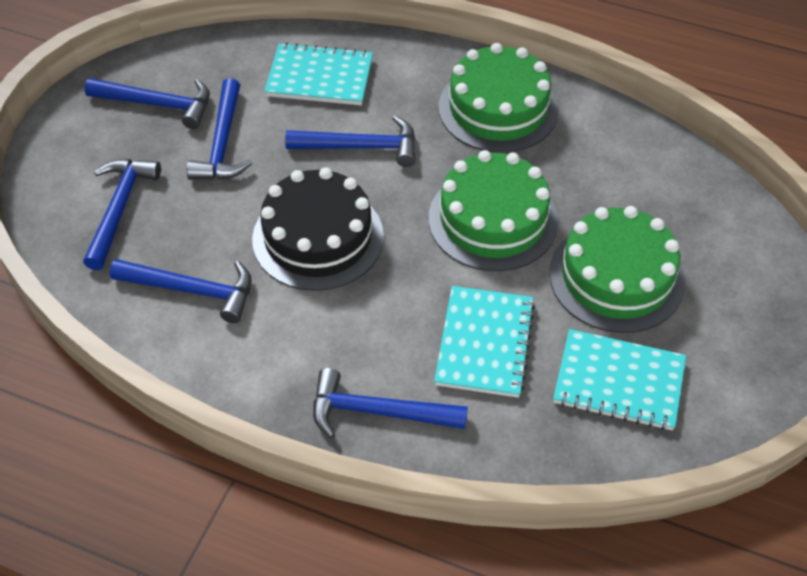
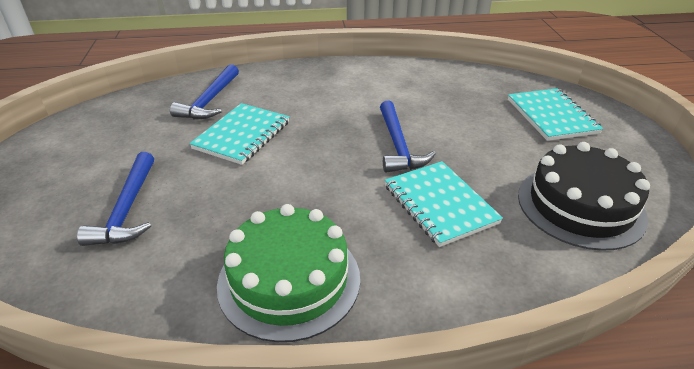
blue hammer: [83,159,161,270] [84,78,210,129] [110,259,252,323] [187,78,252,180] [285,115,416,167] [313,368,468,438] = 6 -> [77,152,154,246] [170,64,239,119] [380,101,435,173] = 3
green cake: [429,150,558,271] [438,43,559,153] [549,206,685,333] = 3 -> [217,204,360,342] = 1

